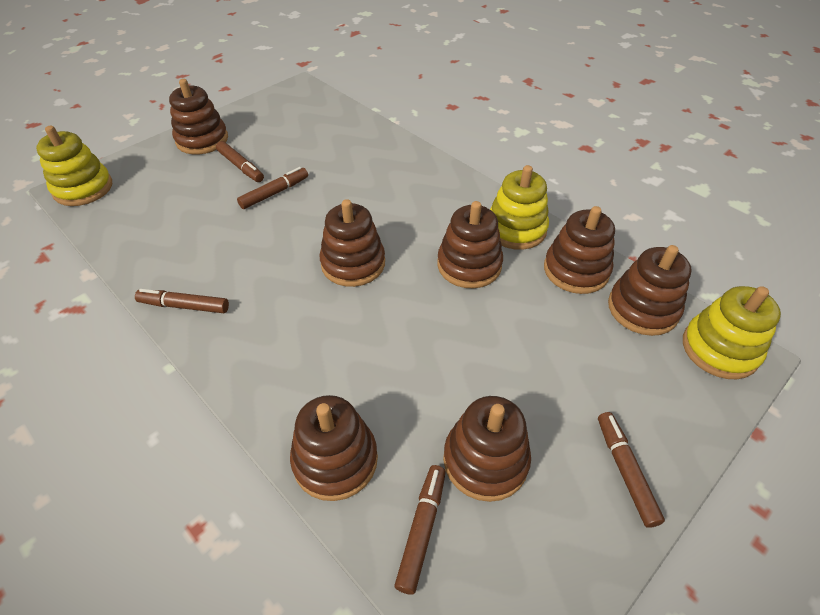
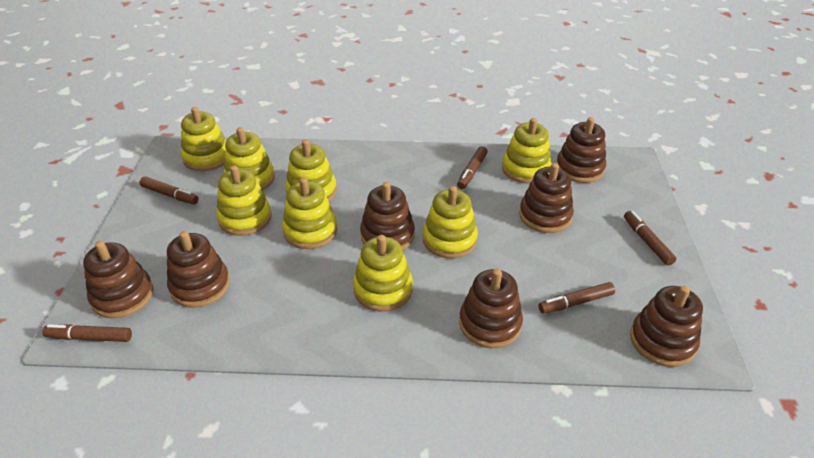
yellow stacking toy: [36,125,112,206] [490,165,549,250] [683,286,781,379] = 3 -> [181,107,226,171] [216,165,272,236] [224,127,275,190] [282,178,337,249] [285,139,337,201] [353,235,413,312] [423,186,478,258] [502,118,552,184] = 8

